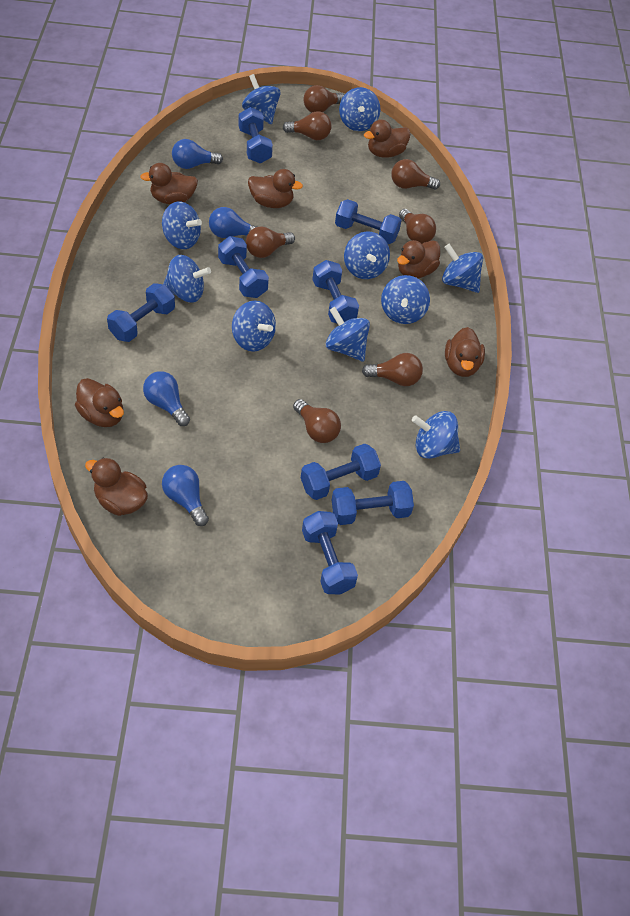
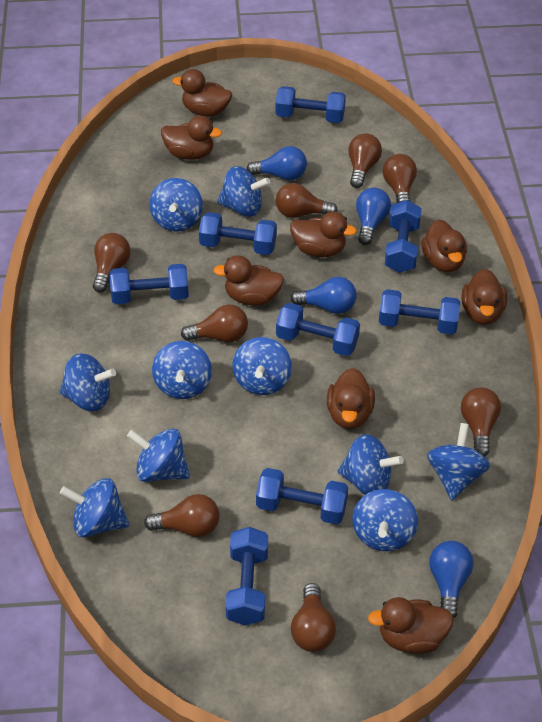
brown duck: [75,378,124,427] [85,458,148,516] [140,163,198,204] [248,169,303,208] [364,119,411,158] [397,240,440,278] [445,327,485,377] = 7 -> [161,115,222,160] [172,69,232,117] [213,255,284,305] [290,211,357,257] [327,368,375,429] [368,597,454,654] [421,219,467,272] [462,269,507,325] = 8
brown light bulb: [246,226,295,258] [283,111,332,140] [293,399,341,443] [303,85,344,113] [362,353,423,386] [391,159,440,190] [399,209,436,243] = 7 -> [93,233,130,293] [144,494,220,537] [181,304,248,342] [276,183,338,218] [291,583,336,652] [348,133,382,188] [383,154,417,203] [461,387,501,457] = 8

